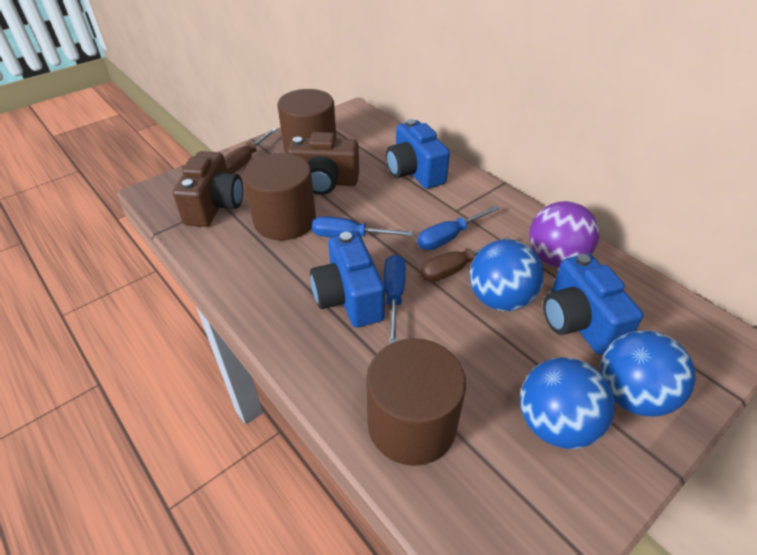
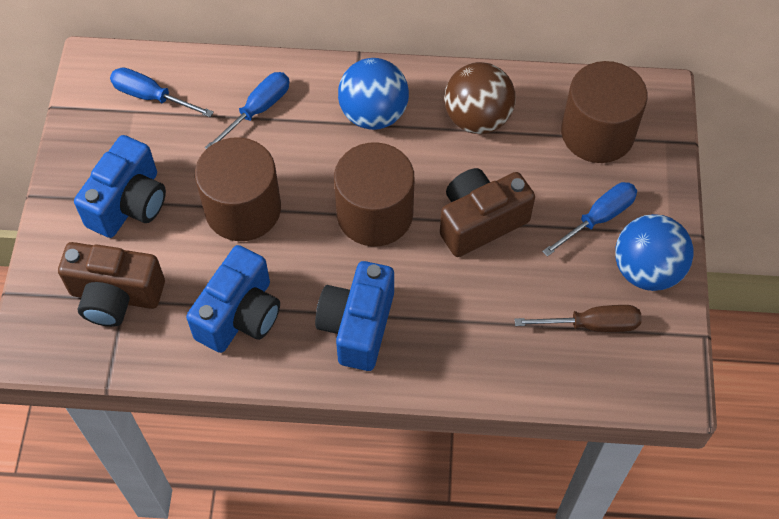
blue ball: [470,239,544,311] [520,357,615,449] [600,330,696,417] = 3 -> [338,58,409,130] [615,214,694,291] = 2
brown ball: none = 0 -> [444,62,515,134] = 1
brown screwdriver: [224,128,277,173] [420,237,511,282] = 2 -> [514,305,642,332] = 1
purple ball: [529,201,599,268] = 1 -> none = 0

